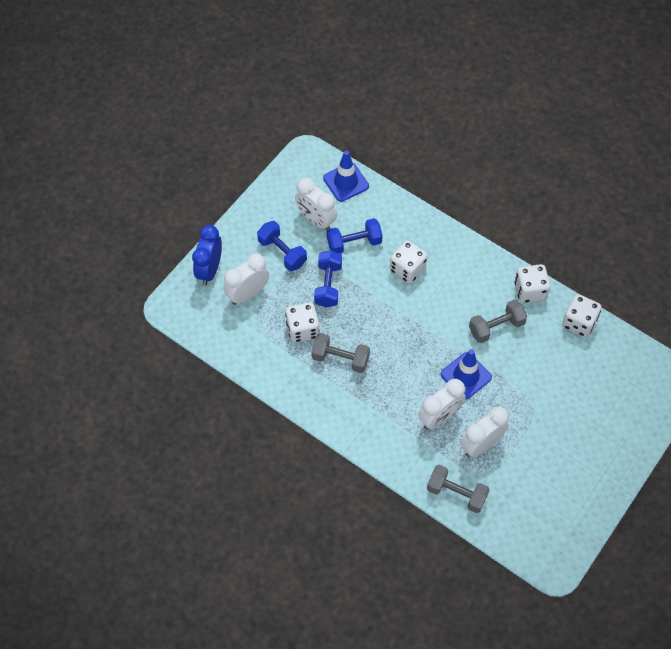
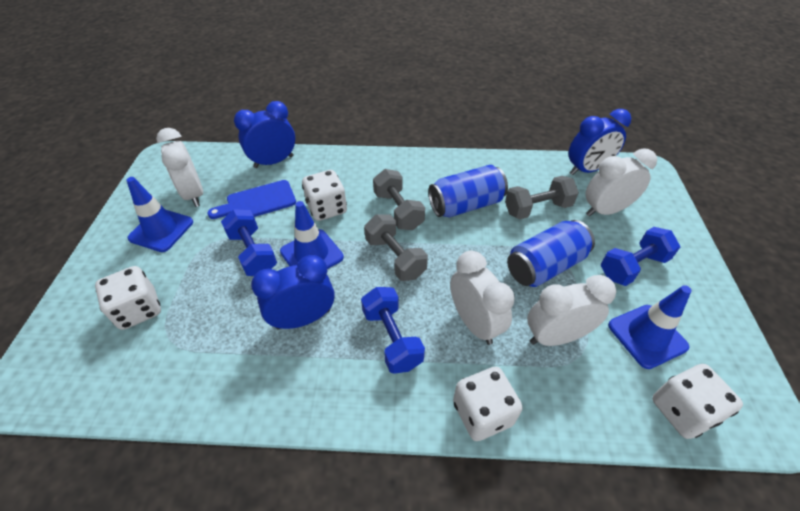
blue can: none = 0 -> [428,165,508,217] [507,220,595,287] = 2
blue clock: [192,225,222,285] = 1 -> [234,101,295,168] [251,255,335,330] [568,109,631,175] = 3
blue cutting board: none = 0 -> [207,180,296,219] = 1
blue traffic cone: [323,151,369,202] [441,349,492,399] = 2 -> [126,177,193,252] [280,201,344,269] [608,285,692,369] = 3

